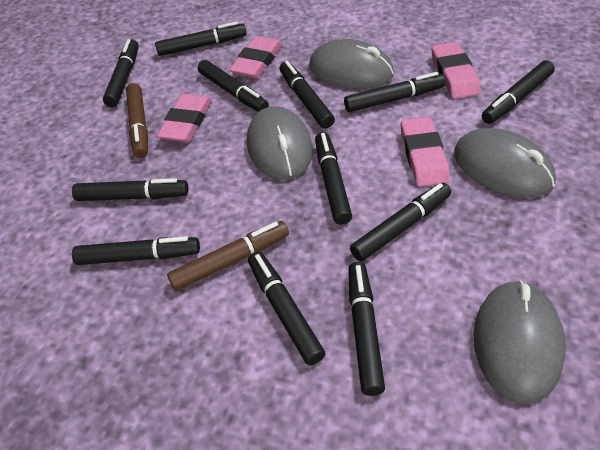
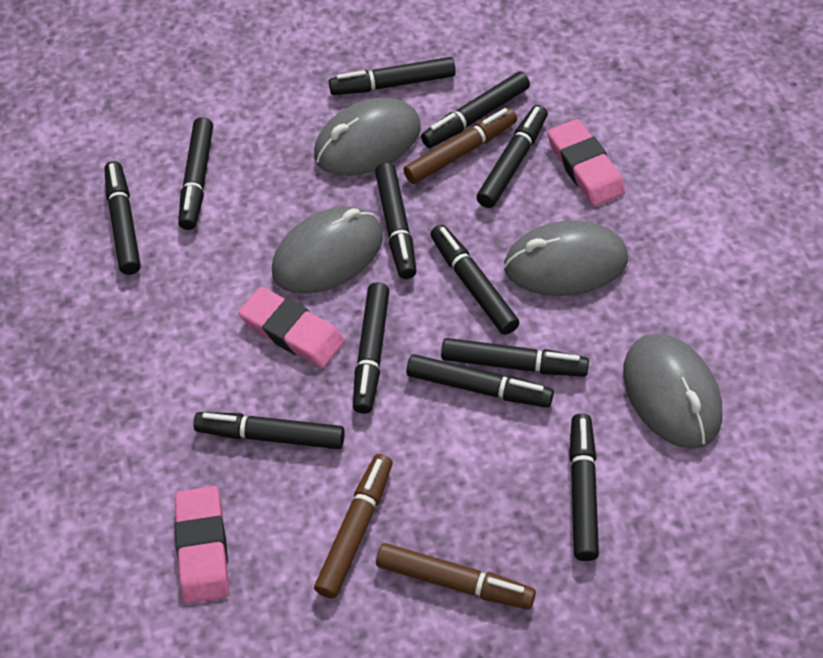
brown marker: [126,83,148,158] [167,221,289,291] = 2 -> [314,454,393,599] [376,543,536,609] [404,108,517,184] = 3
pink eraser: [157,94,212,142] [229,36,282,78] [401,117,450,187] [431,42,480,99] = 4 -> [174,486,229,604] [238,287,345,368] [547,119,625,206] = 3

